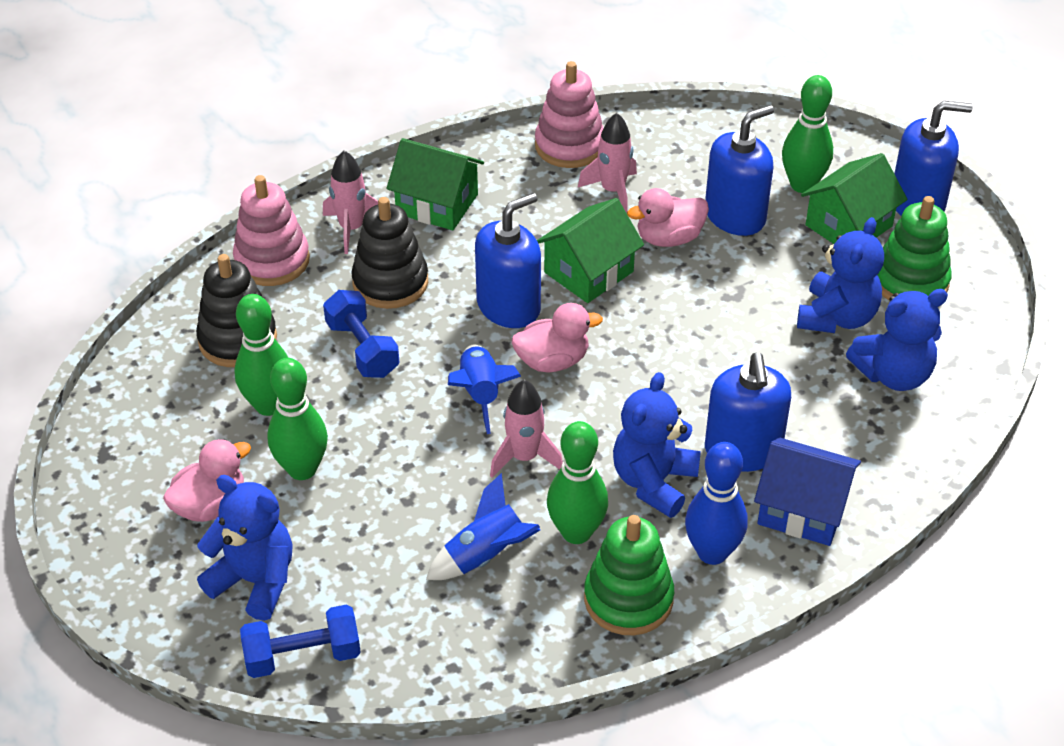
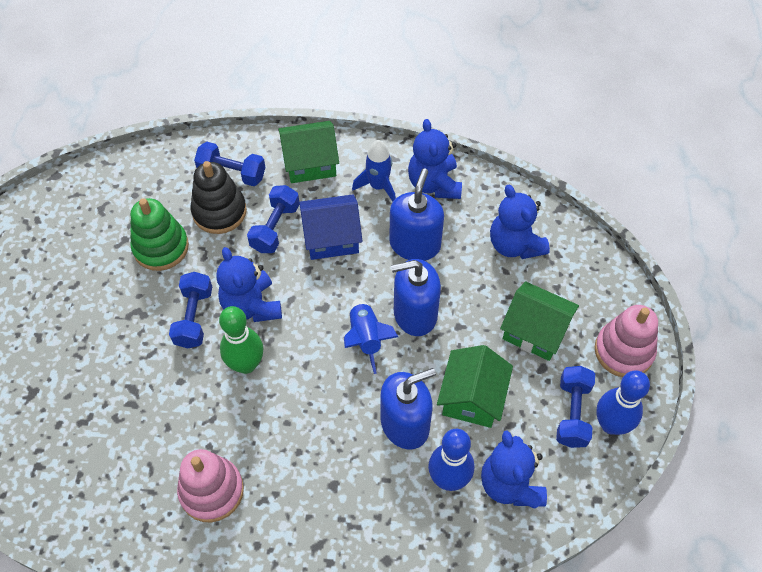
black stacking toy: [196,254,277,367] [351,197,428,309] = 2 -> [191,161,247,234] = 1
blue bowling pin: [685,442,748,565] = 1 -> [428,429,474,491] [596,370,650,435] = 2
blue dumbbell: [240,604,361,678] [323,290,399,378] = 2 -> [169,272,212,348] [194,142,266,186] [247,185,299,253] [556,366,595,448] = 4
blue soap dispenser: [475,193,541,328] [705,105,774,236] [705,353,791,472] [894,101,973,216] = 4 -> [381,368,436,450] [389,169,444,261] [391,259,441,336] = 3
green bowling pin: [234,294,288,416] [267,358,328,480] [547,421,608,544] [782,75,833,193] = 4 -> [219,306,263,374] = 1
green stacking toy: [584,515,674,635] [877,196,952,301] = 2 -> [130,198,189,271] = 1
pink duck: [163,439,251,522] [512,303,603,372] [627,188,709,247] = 3 -> none = 0
pink rocket: [323,151,378,254] [490,380,563,478] [578,113,637,213] = 3 -> none = 0

